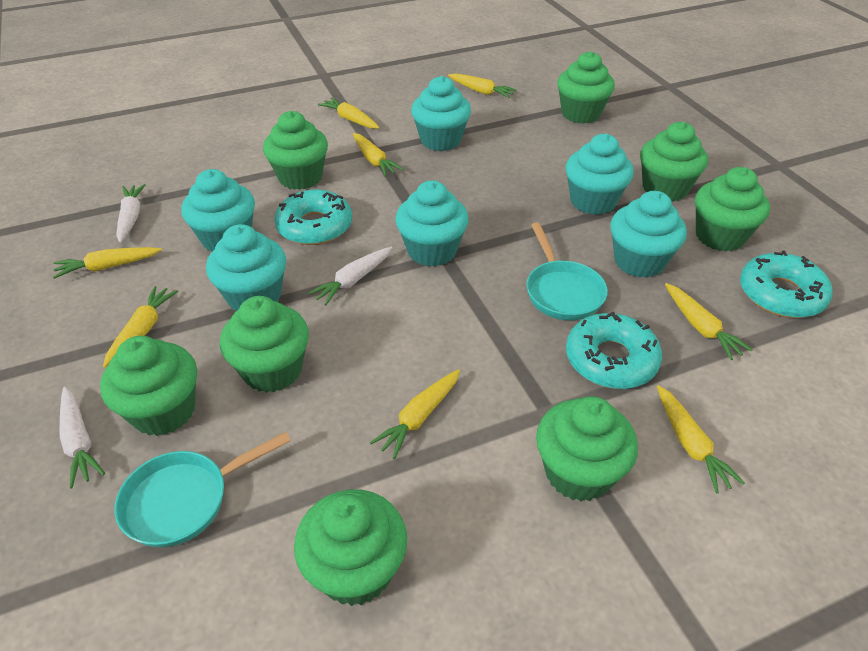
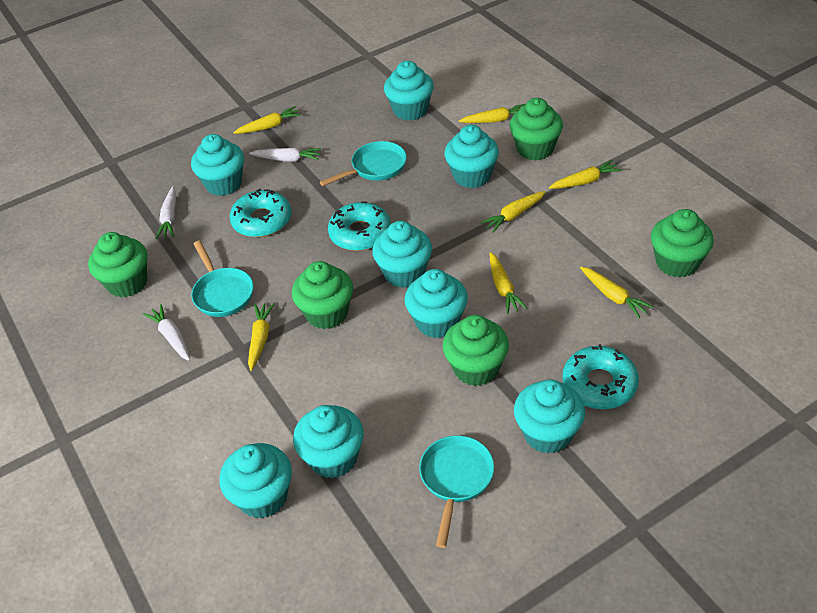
green cupcake: [100,336,197,436] [220,296,309,393] [263,111,328,190] [294,489,407,606] [536,396,638,501] [557,51,615,124] [640,122,708,202] [695,167,770,252] = 8 -> [88,232,148,297] [292,261,353,329] [442,315,509,386] [509,98,563,161] [651,209,714,278] = 5
turquoise cupcake: [181,169,255,252] [206,224,286,311] [395,181,469,267] [411,76,471,151] [565,134,634,215] [610,191,687,278] = 6 -> [191,134,244,196] [219,443,292,519] [293,405,364,479] [372,221,432,288] [384,61,434,121] [405,269,468,338] [444,125,499,188] [514,379,585,454] = 8
turquoise pan: [114,432,291,548] [526,222,608,320] = 2 -> [191,240,254,317] [320,141,407,186] [419,435,494,548] = 3
yellow carrot: [53,247,162,279] [103,286,178,368] [318,97,380,129] [353,133,404,176] [370,369,460,459] [448,74,517,98] [657,385,745,494] [665,283,753,360] = 8 -> [233,106,301,134] [248,303,275,371] [459,104,526,123] [481,191,546,233] [490,252,527,314] [549,160,622,189] [580,267,653,319] = 7

